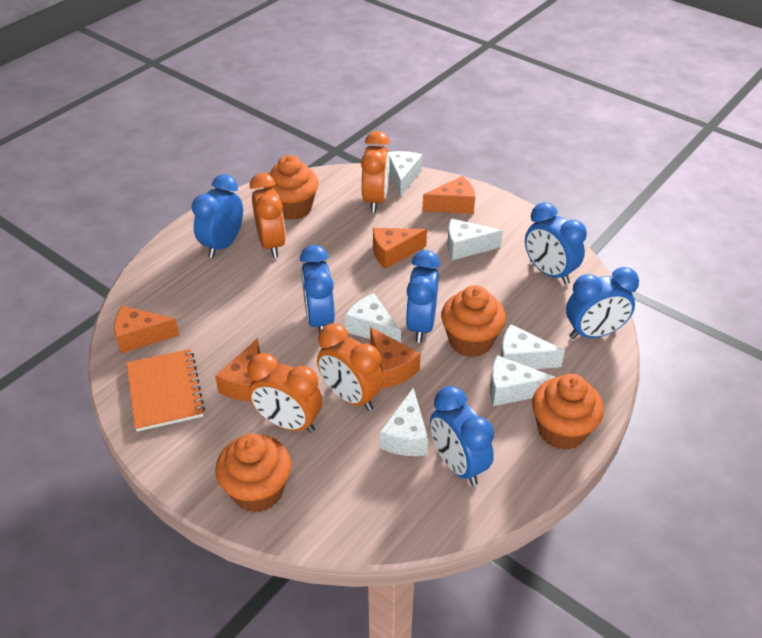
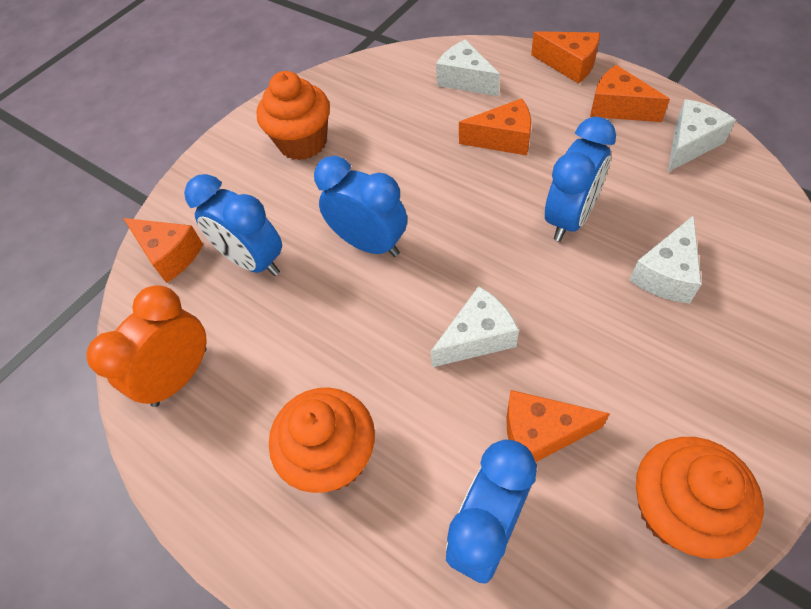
blue clock: [192,174,243,258] [300,245,335,333] [406,250,440,343] [430,386,494,486] [525,202,587,284] [566,267,639,339] = 6 -> [184,174,282,276] [314,156,407,257] [446,440,537,584] [545,117,616,241] = 4
orange clock: [248,353,322,433] [250,173,286,258] [317,323,384,411] [361,131,389,212] = 4 -> [86,285,207,407] = 1
orange cupcake: [215,434,291,513] [264,155,319,220] [441,285,506,357] [532,374,604,450] = 4 -> [256,71,330,160] [269,387,375,493] [636,437,764,559] = 3
orange notebook: [127,349,205,432] = 1 -> none = 0
white cheese: [345,293,401,343] [380,388,428,456] [389,151,422,197] [447,219,503,260] [490,355,556,406] [501,324,565,369] = 6 -> [430,286,519,367] [436,39,500,97] [629,215,702,303] [668,99,736,172] = 4

